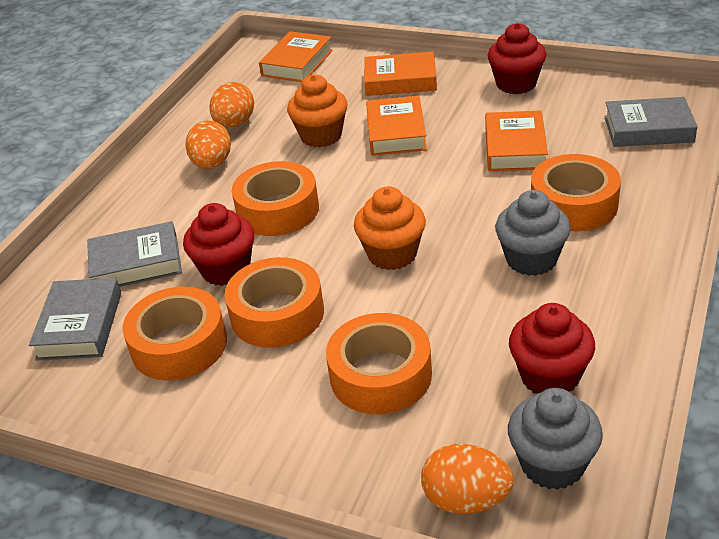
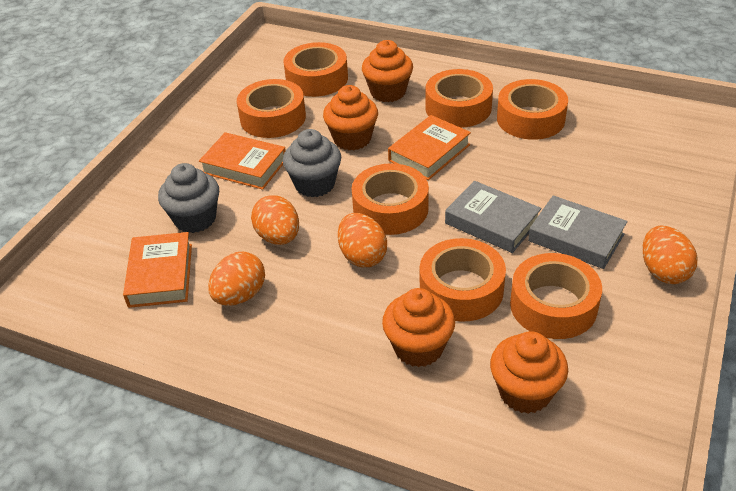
grey book: [29,278,121,361] [87,221,182,287] [604,97,697,147] = 3 -> [445,181,541,253] [528,195,628,269] = 2
orange book: [259,31,333,82] [364,52,437,96] [366,96,427,156] [485,110,548,171] = 4 -> [123,232,192,308] [199,132,286,190] [388,115,471,180] = 3
orange cupcake: [287,75,347,147] [354,186,426,270] = 2 -> [323,85,378,150] [362,40,413,102] [382,288,455,367] [490,331,568,414] = 4
orange egg: [185,121,231,169] [209,82,254,128] [421,444,514,514] = 3 -> [208,252,265,306] [251,195,299,245] [338,213,387,267] [642,226,697,284] = 4
orange tape: [123,286,227,381] [225,257,324,348] [232,161,319,236] [326,313,432,414] [531,154,621,231] = 5 -> [237,79,306,138] [283,42,348,97] [352,163,429,235] [420,238,506,321] [426,69,493,128] [497,79,568,140] [510,253,602,339] = 7
red cupcake: [183,203,255,286] [488,23,546,94] [509,303,595,394] = 3 -> none = 0

